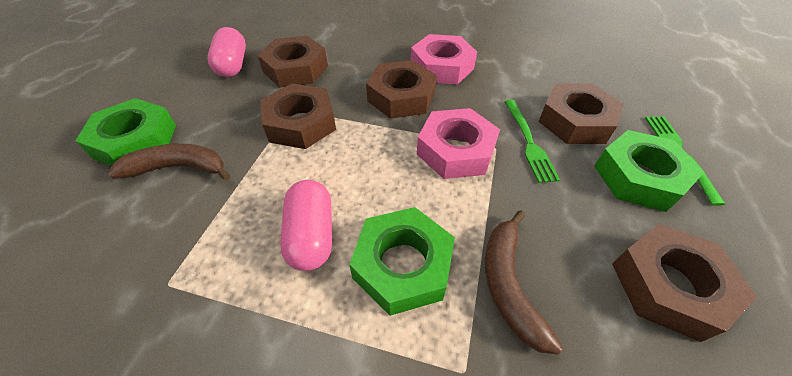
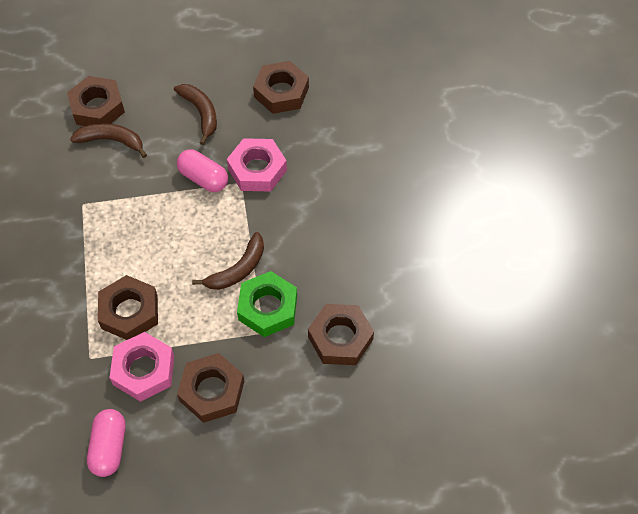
brown banana: [108,144,231,181] [485,210,563,354] = 2 -> [70,123,147,158] [174,84,217,145] [192,232,264,290] = 3
green fork: [504,99,560,183] [645,117,725,206] = 2 -> none = 0
green nut: [75,98,176,166] [349,207,455,316] [594,130,704,212] = 3 -> [237,271,297,337] = 1

